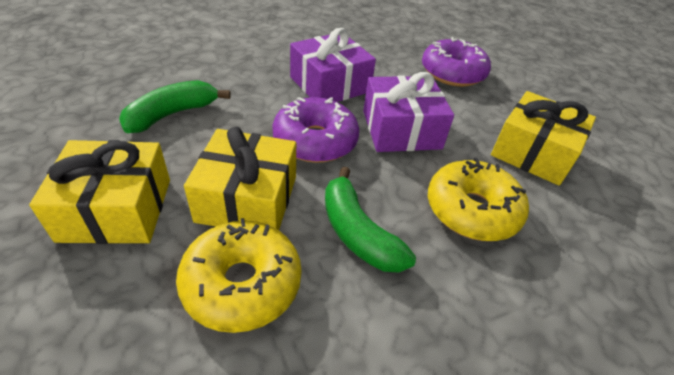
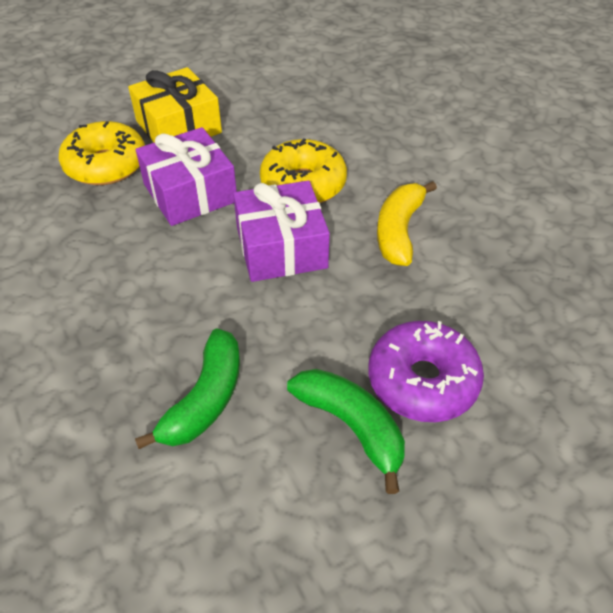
purple donut: [272,97,359,163] [422,37,491,87] = 2 -> [369,321,484,422] = 1
yellow banana: none = 0 -> [377,181,437,266] = 1
yellow gift: [29,140,170,244] [184,127,296,230] [491,91,596,186] = 3 -> [128,67,222,143] = 1

